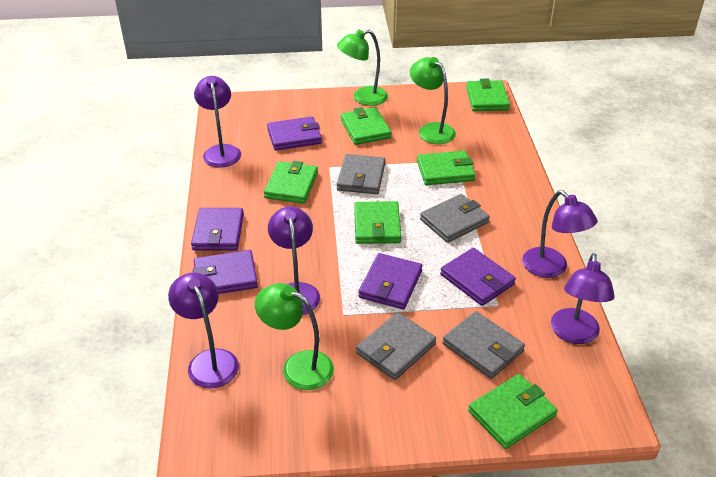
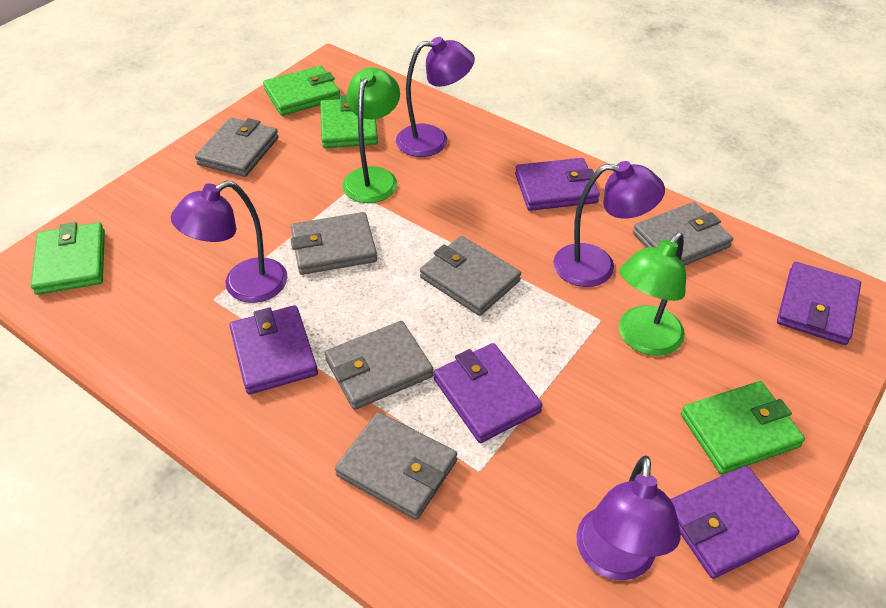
green lamp: [255,283,334,390] [337,30,388,106] [410,57,456,144] = 3 -> [342,67,400,203] [619,233,686,356] = 2
green wallet: [264,161,318,204] [341,107,391,145] [354,201,402,244] [417,151,476,185] [466,79,510,111] [468,374,558,449] = 6 -> [31,222,105,295] [263,66,340,116] [320,95,378,148] [681,381,805,474] = 4
grey wallet: [337,154,385,194] [356,312,436,380] [420,194,490,243] [442,311,525,379] = 4 -> [195,118,279,177] [291,212,377,275] [325,321,434,410] [335,412,457,520] [420,236,521,316] [633,202,733,266] = 6
purple lamp: [168,272,239,389] [194,76,241,168] [268,206,320,315] [522,190,598,278] [551,253,614,344] = 5 -> [171,181,288,303] [396,37,475,157] [553,161,665,287] [576,455,681,580] = 4

